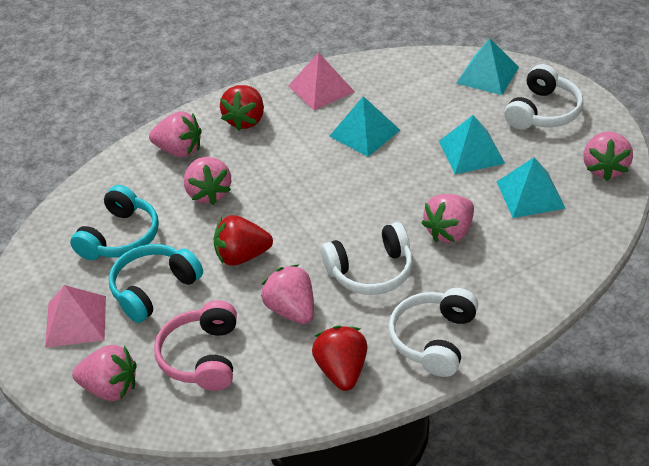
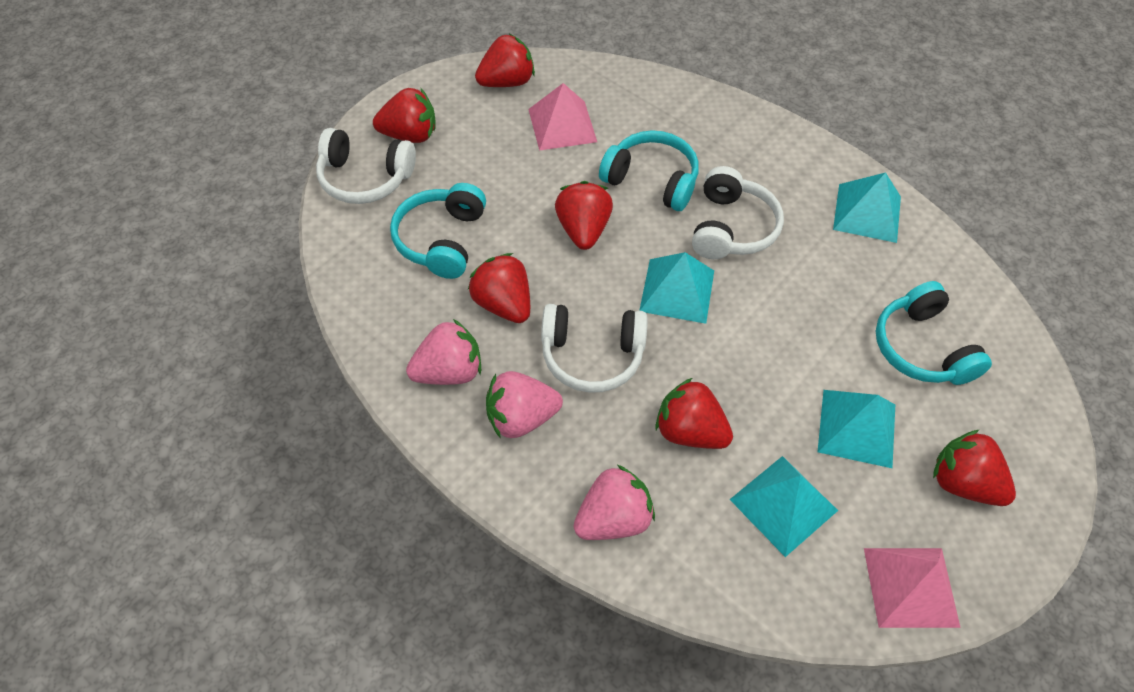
pink headphones: [154,300,237,391] = 1 -> none = 0
pink strawberry: [72,345,136,401] [149,111,202,157] [184,157,231,205] [261,264,314,324] [421,194,474,243] [583,131,633,181] = 6 -> [406,319,481,385] [486,371,563,439] [573,465,655,540] = 3
red strawberry: [213,215,273,266] [220,85,264,131] [312,326,367,391] = 3 -> [373,88,436,143] [468,253,530,323] [475,34,535,87] [555,181,613,250] [655,378,733,449] [933,429,1016,506] = 6
turquoise headphones: [70,185,159,260] [109,244,203,323] = 2 -> [390,183,486,279] [599,130,699,211] [876,281,992,385] = 3

